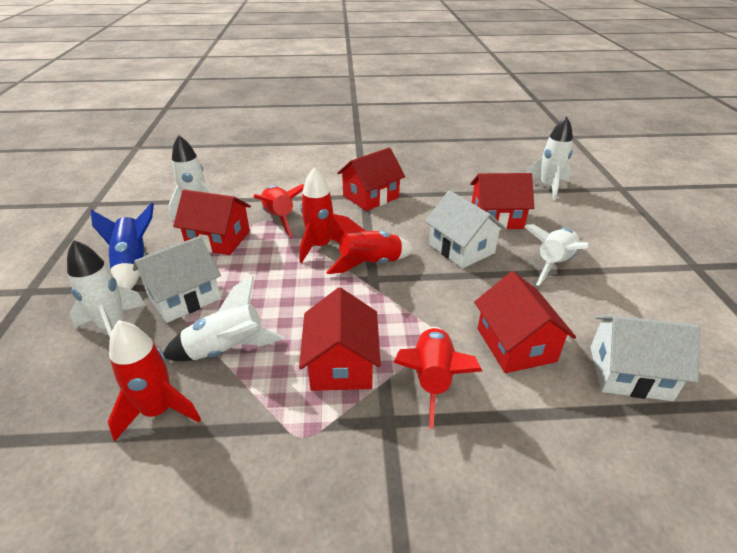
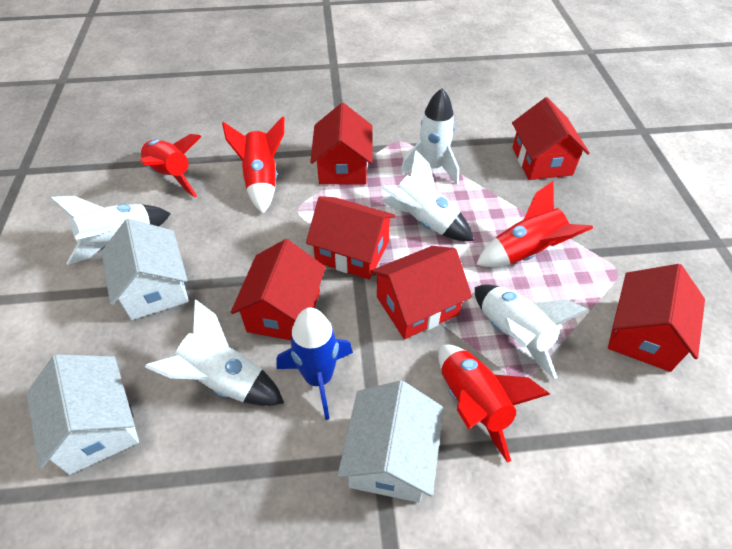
red house: [173,190,251,255] [299,287,381,391] [337,147,405,211] [470,173,534,230] [474,271,576,373] = 5 -> [231,239,326,340] [306,196,396,279] [310,103,373,184] [370,246,472,339] [512,97,590,180] [608,264,705,372] = 6
red rocket: [108,320,201,442] [253,184,304,237] [299,168,343,263] [326,213,415,274] [393,327,482,429] = 5 -> [140,134,202,197] [222,116,284,214] [438,345,550,463] [476,180,593,267] = 4

